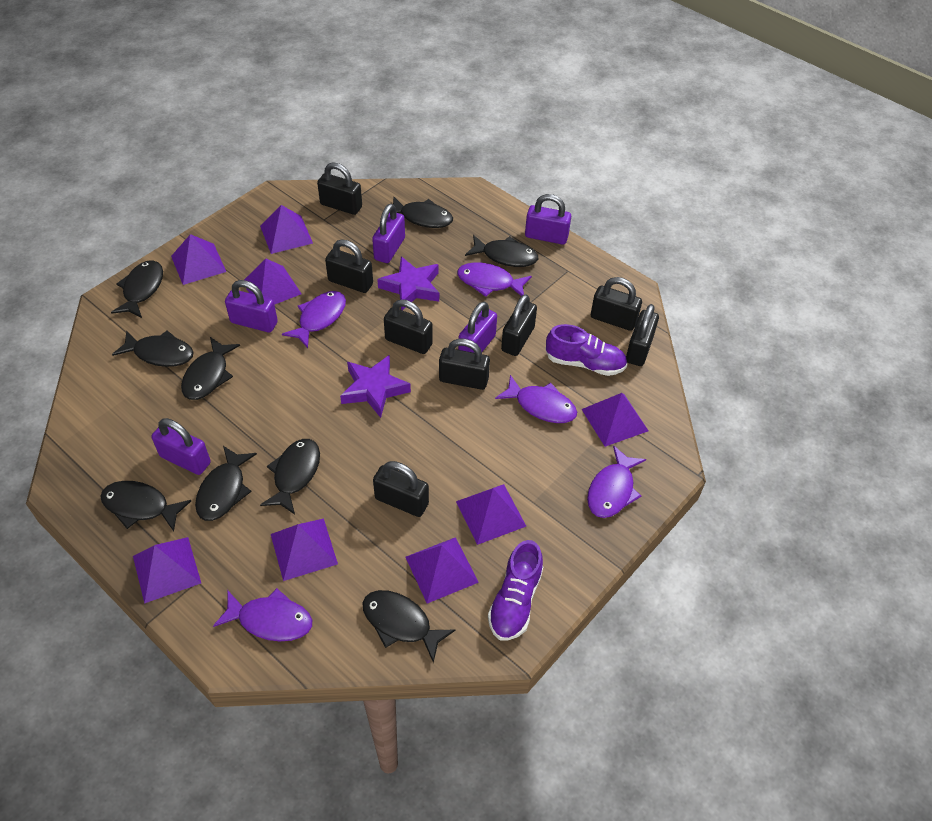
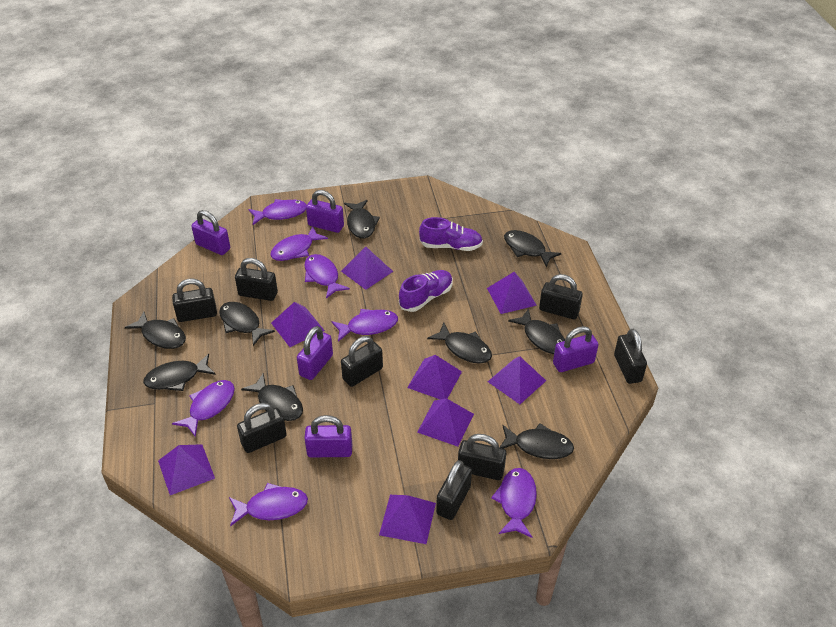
purple fish: [213,588,312,641] [282,291,346,348] [457,262,532,297] [495,375,577,423] [587,445,646,518] = 5 -> [172,380,235,437] [229,483,308,526] [248,199,307,225] [270,226,328,261] [304,254,350,298] [331,309,398,342] [491,468,537,538] = 7
purple star: [340,355,411,418] [377,256,439,310] = 2 -> none = 0

